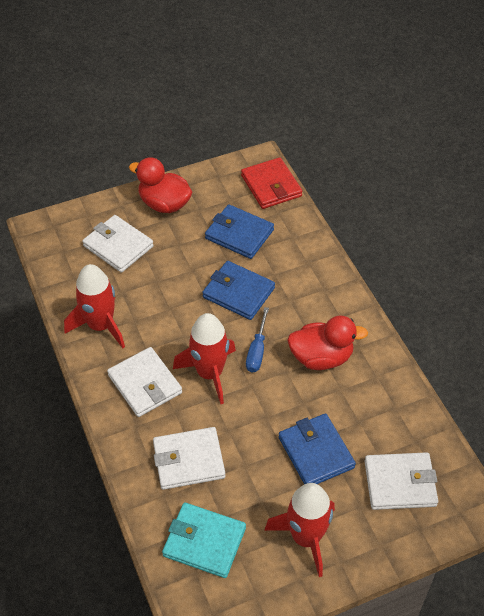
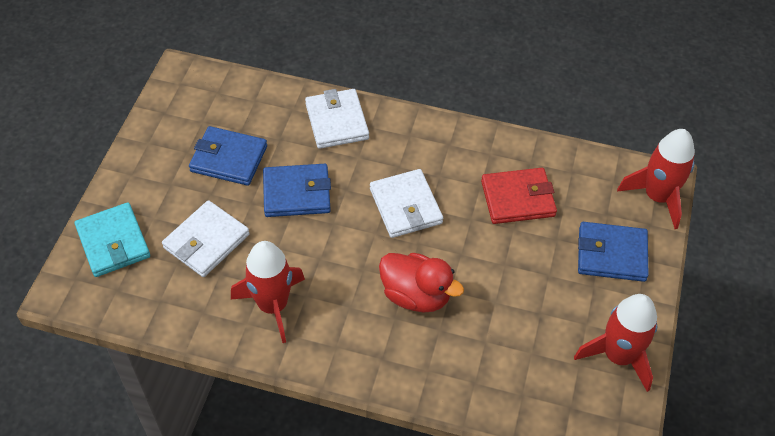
blue screwdriver: [246,307,269,372] = 1 -> none = 0
red duck: [129,157,192,213] [287,315,368,370] = 2 -> [379,253,464,313] = 1
white wallet: [82,215,154,273] [107,347,182,417] [153,427,226,490] [364,452,438,510] = 4 -> [162,200,250,277] [305,89,369,149] [370,169,443,238] = 3

